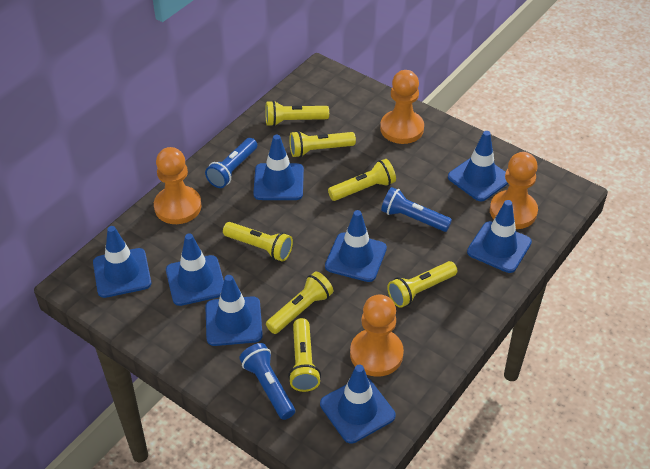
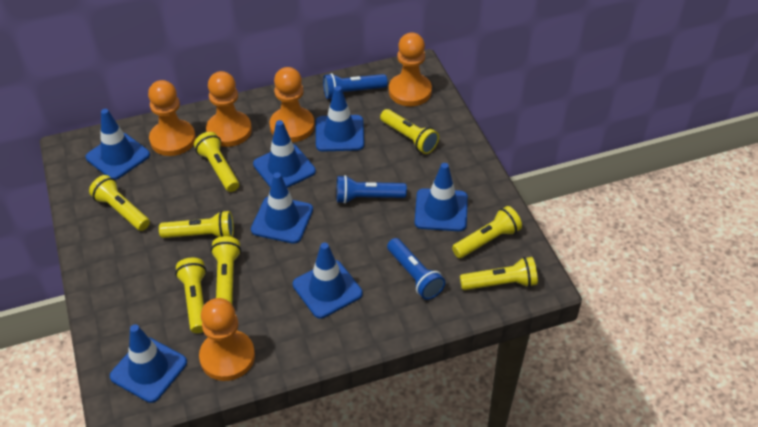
blue traffic cone: [93,226,151,298] [166,233,224,306] [205,275,263,346] [253,135,304,200] [320,365,395,444] [325,210,387,282] [448,131,508,201] [467,200,532,273] = 8 -> [86,109,150,180] [110,324,187,403] [251,172,313,244] [253,120,316,188] [293,243,363,319] [316,86,364,151] [415,163,468,231] = 7
orange pawn: [154,147,202,224] [350,295,404,377] [380,70,424,144] [490,152,538,229] = 4 -> [148,80,196,156] [199,298,255,381] [206,71,252,147] [269,67,315,142] [389,33,432,106] = 5
yellow flashlight: [223,222,293,262] [265,100,329,126] [266,272,333,334] [288,318,321,392] [289,131,356,157] [328,159,396,201] [387,261,457,308] = 7 -> [89,175,150,231] [159,210,234,238] [175,258,206,333] [194,132,239,192] [211,236,241,305] [380,109,439,154] [452,206,522,258] [460,257,538,290] = 8

